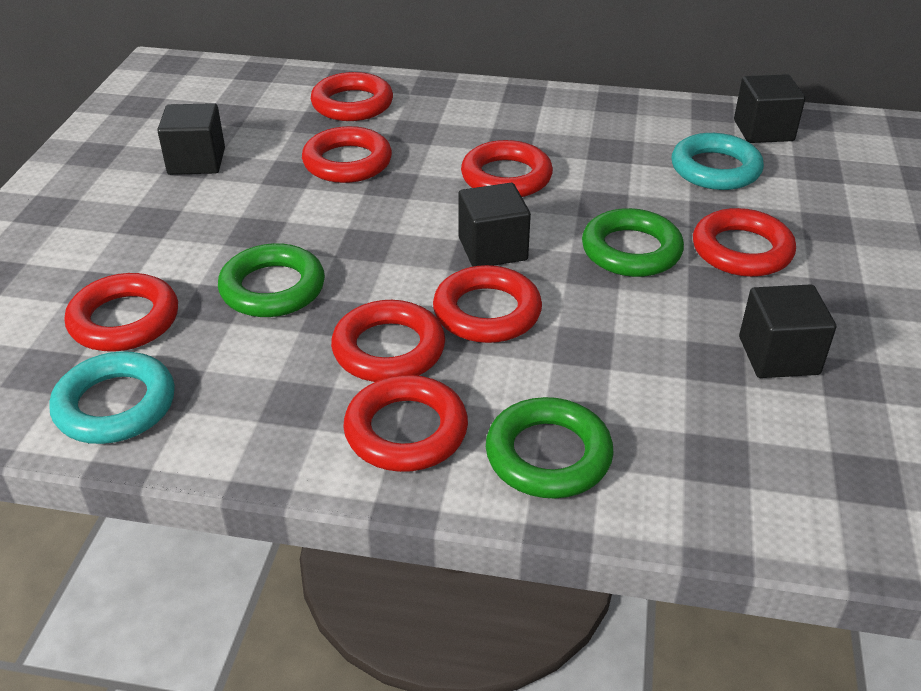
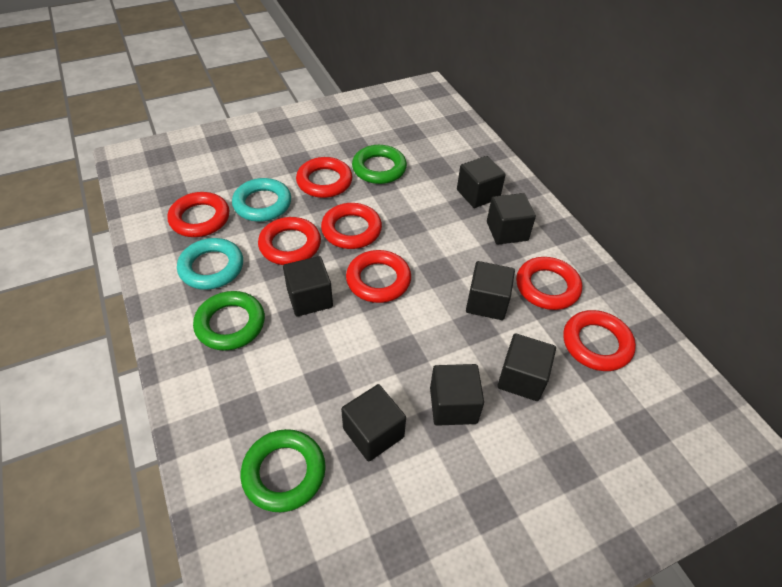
black cube: [157,103,225,175] [459,183,531,267] [734,74,805,143] [739,284,836,378] = 4 -> [283,256,333,317] [341,384,406,462] [430,364,484,426] [457,156,506,208] [466,261,515,320] [487,193,536,244] [497,333,556,401] = 7
red ring: [65,273,178,352] [302,126,392,183] [311,72,393,121] [331,300,445,382] [343,375,468,472] [433,265,542,343] [461,140,553,197] [693,208,796,277] = 8 -> [167,192,229,237] [258,217,321,265] [296,157,353,198] [321,203,382,249] [346,250,411,303] [516,257,582,310] [563,310,636,371] = 7

